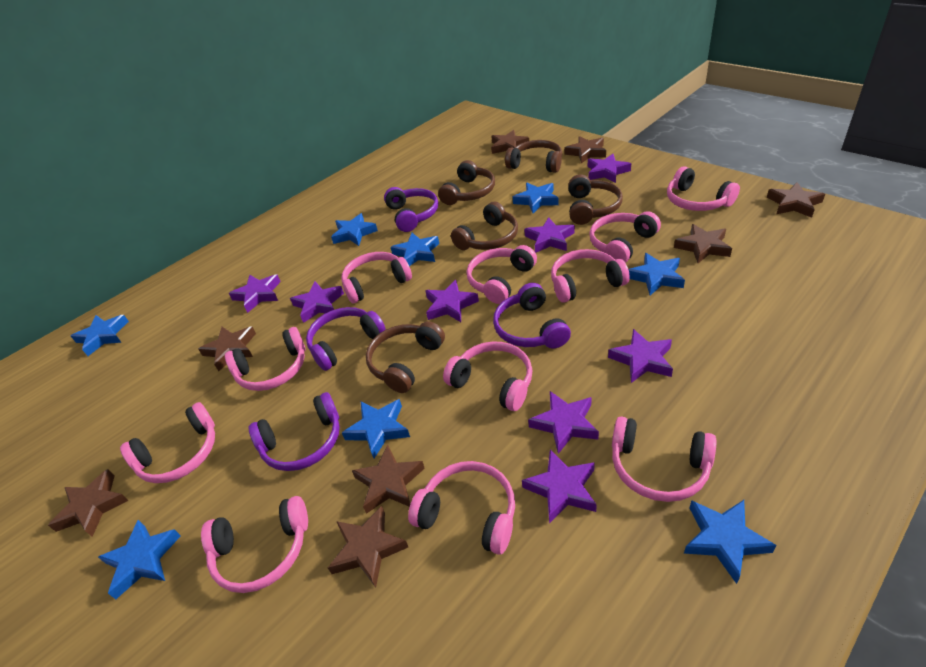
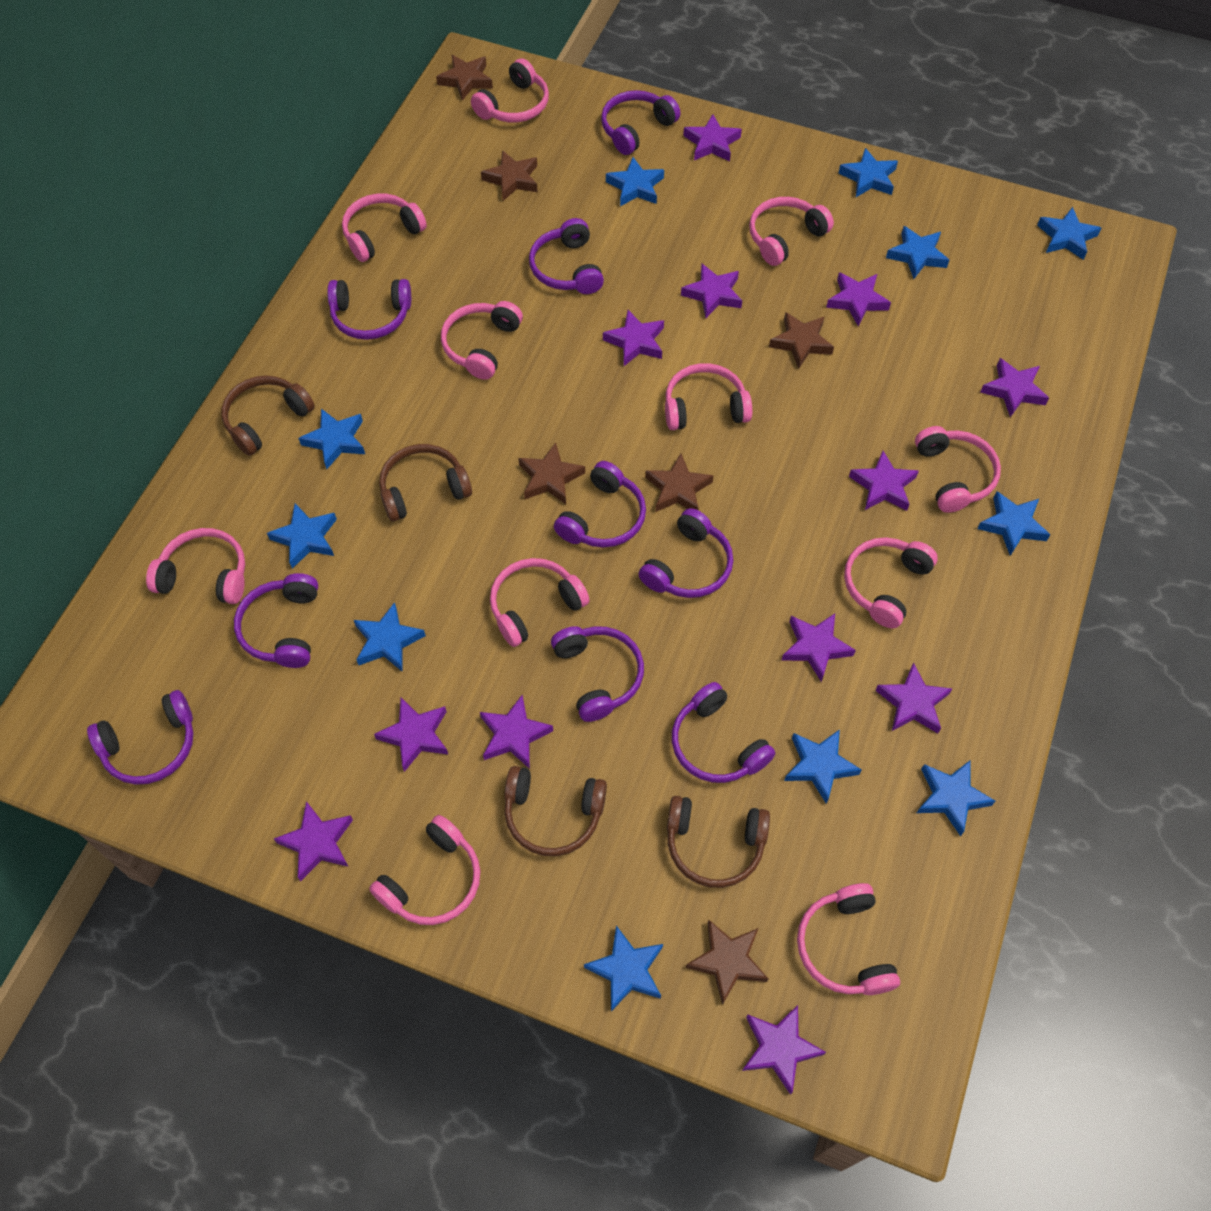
blue star: [71,315,129,356] [98,520,181,599] [331,213,378,246] [342,399,410,458] [391,233,439,266] [513,183,559,213] [628,253,685,295] [684,500,777,584] = 8 -> [267,504,337,569] [298,409,365,469] [354,602,426,672] [584,925,663,1011] [606,157,664,206] [784,729,862,804] [839,148,898,197] [886,226,949,279] [917,760,995,836] [977,491,1051,556] [1037,207,1101,260] = 11
brown headphones: [366,321,445,393] [438,160,495,205] [451,202,518,250] [505,140,562,173] [568,174,623,225] = 5 -> [221,375,315,456] [379,444,472,522] [505,766,607,856] [667,796,770,888] = 4
brown star: [48,469,129,537] [198,326,256,371] [328,506,408,587] [352,444,425,514] [491,130,529,154] [565,136,606,163] [674,224,732,263] [767,182,825,218] = 8 -> [436,55,493,101] [481,150,537,201] [518,442,585,504] [645,453,714,512] [686,920,768,1005] [769,312,834,369] = 6
purple headphones: [249,392,340,471] [306,307,386,371] [384,187,439,232] [493,283,571,348] = 4 -> [87,690,194,785] [234,573,318,668] [327,279,411,340] [529,218,604,294] [551,626,644,722] [554,461,646,547] [601,90,680,155] [639,508,733,598] [672,682,775,783] = 9
purple star: [229,274,281,313] [290,281,344,323] [425,280,479,322] [522,449,597,523] [524,217,575,253] [528,391,599,454] [588,154,631,183] [608,329,673,383] = 8 -> [274,801,353,881] [374,698,448,772] [480,695,553,769] [603,310,664,366] [681,264,742,318] [683,114,742,161] [742,1005,826,1095] [781,613,856,682] [826,272,891,326] [849,451,919,511] [875,663,952,733] [981,358,1049,417] = 12

